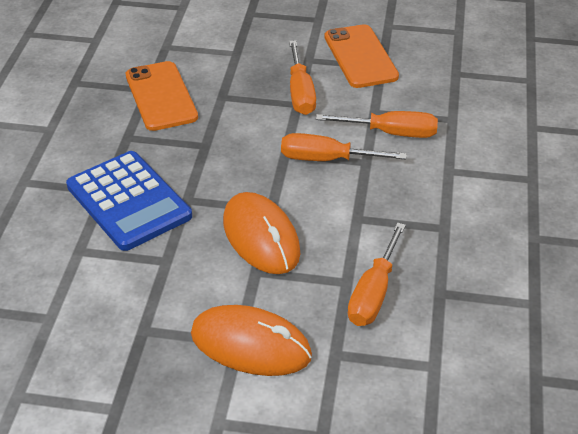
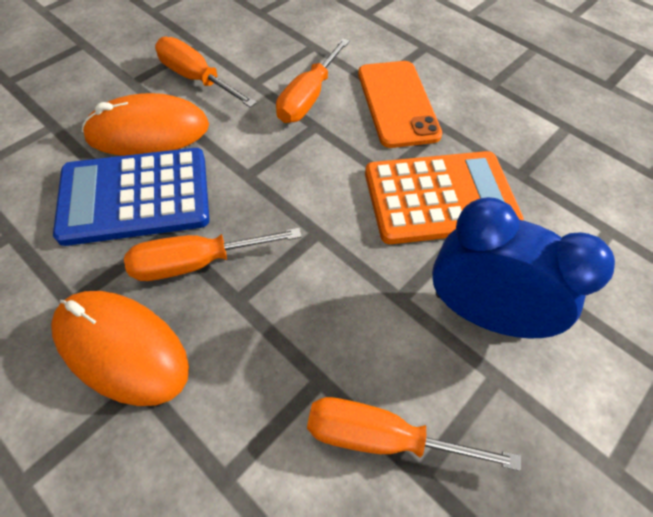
blue clock: none = 0 -> [432,197,615,338] = 1
orange calculator: none = 0 -> [365,151,524,244] = 1
orange phone: [126,61,198,131] [325,24,399,88] = 2 -> [358,61,443,148] = 1

